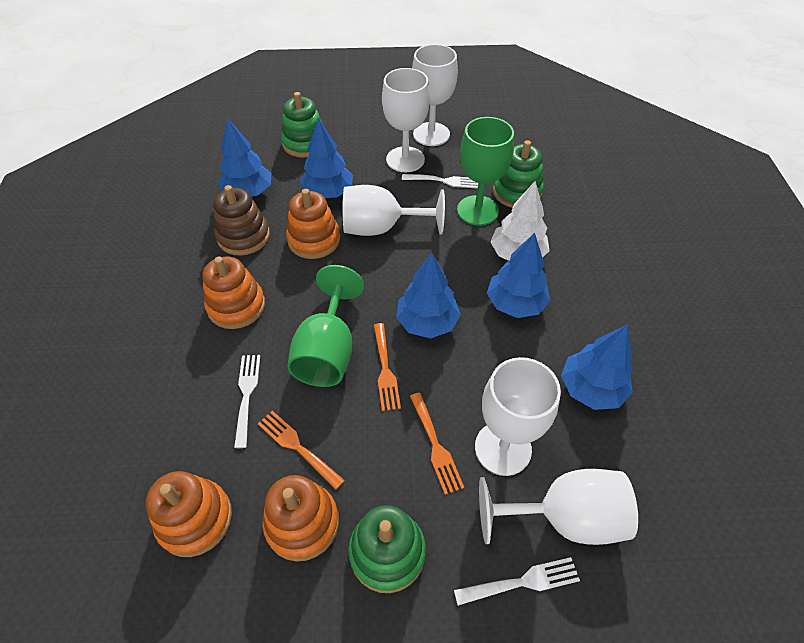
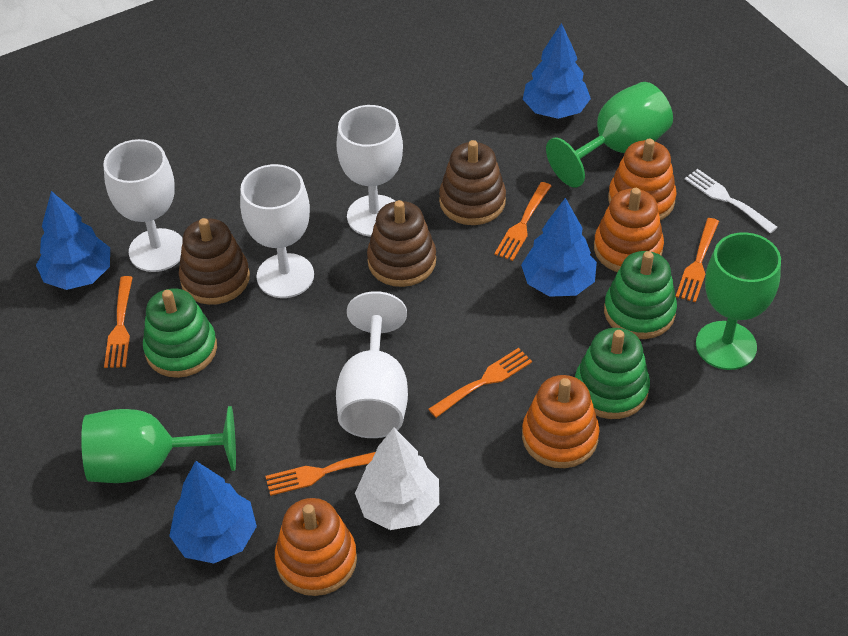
blue tree: [218,118,272,197] [300,118,353,198] [396,253,461,338] [487,233,550,318] [561,324,633,410] = 5 -> [36,191,110,290] [169,461,257,564] [521,198,597,297] [523,23,591,119] = 4
brown stacking toy: [213,185,270,255] = 1 -> [179,218,250,305] [367,200,436,287] [439,140,506,225] = 3
green goblet: [287,265,364,387] [457,117,514,226] = 2 -> [81,406,236,483] [546,82,673,188] [696,232,781,370] = 3
orange fork: [258,411,345,490] [374,323,401,411] [410,393,464,495] = 3 -> [104,276,133,368] [265,452,375,496] [428,348,532,418] [494,182,551,261] [676,218,719,302] = 5
white fork: [234,355,260,448] [402,174,478,189] [454,557,580,606] = 3 -> [685,169,778,234] = 1
white goblet: [343,185,445,236] [382,68,430,172] [412,44,458,146] [475,357,561,476] [479,469,638,545] = 5 -> [103,139,183,272] [240,164,314,298] [336,105,403,237] [336,291,408,438] = 4

